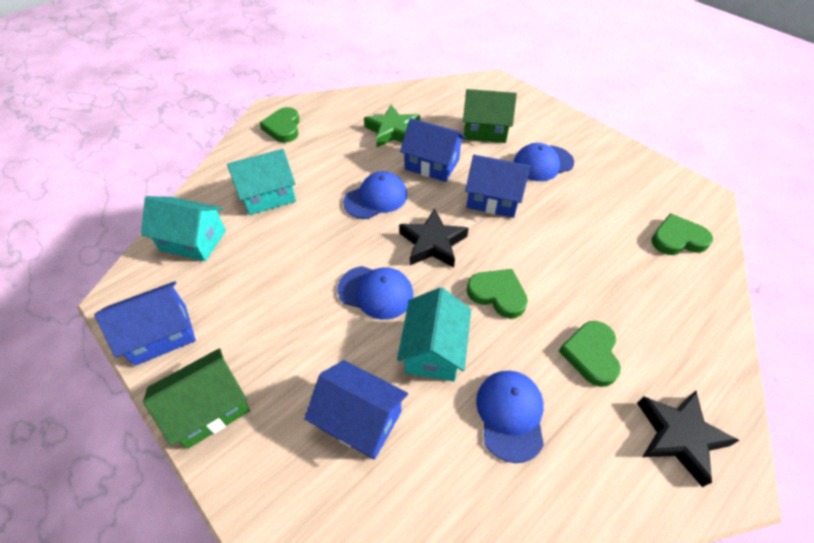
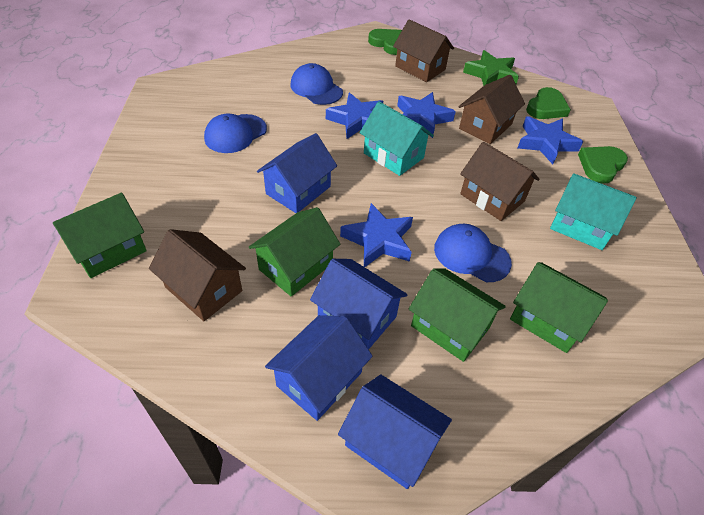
black star: [399,208,469,268] [637,391,740,487] = 2 -> none = 0
blue cap: [337,266,413,320] [343,171,407,219] [476,371,544,463] [514,143,574,181] = 4 -> [204,114,267,153] [290,63,343,105] [434,224,512,282] = 3
blue star: none = 0 -> [326,93,383,139] [340,203,413,267] [397,92,456,138] [518,117,583,164] = 4
brown house: none = 0 -> [149,229,246,321] [393,19,454,82] [458,75,525,144] [460,142,540,221] = 4
green heart: [260,107,300,143] [467,269,528,318] [559,321,621,387] [651,213,713,255] = 4 -> [368,29,402,55] [526,87,571,119] [578,146,628,184] = 3
green house: [143,348,250,449] [463,89,517,143] = 2 -> [53,193,147,278] [249,207,340,296] [409,268,506,362] [510,262,608,353] = 4
turquoise house: [141,196,226,261] [227,149,296,215] [397,287,471,381] = 3 -> [360,101,434,176] [550,173,637,250] = 2

